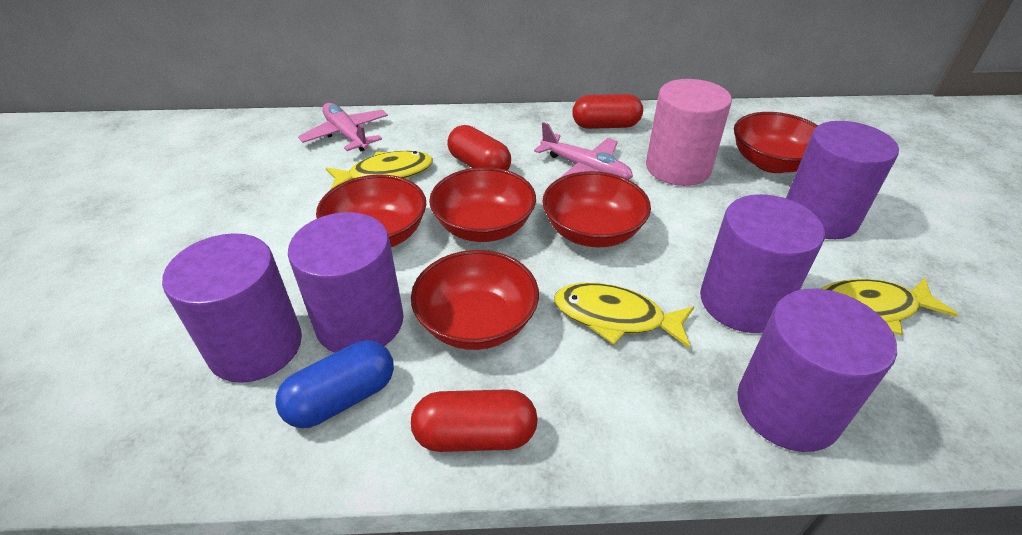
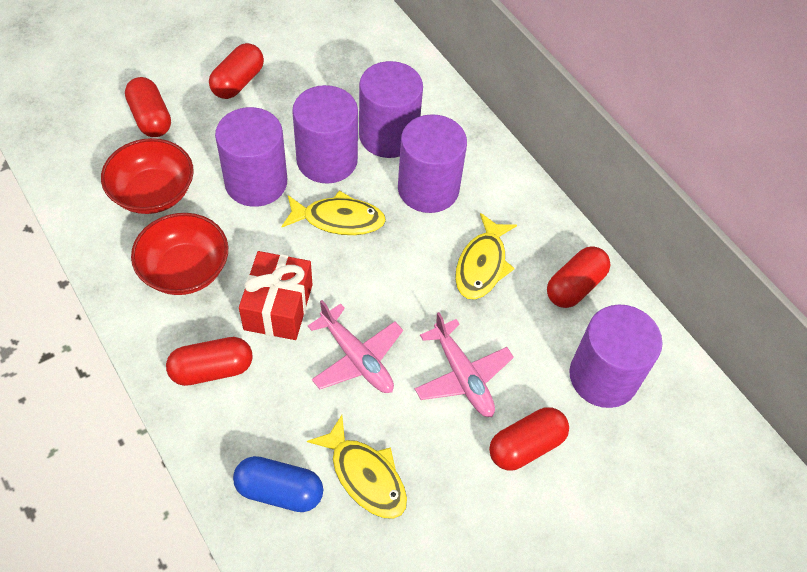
pink cylinder: [646,79,732,186] = 1 -> none = 0
red bowl: [316,175,426,247] [411,250,539,350] [429,167,536,242] [542,171,651,248] [734,112,818,173] = 5 -> [101,138,194,214] [131,213,228,295] = 2
red capsule: [411,389,538,452] [447,125,511,170] [572,94,643,129] = 3 -> [125,77,171,137] [166,337,252,386] [209,43,264,99] [489,408,569,470] [547,246,611,308] = 5
red gift: none = 0 -> [239,251,313,340] = 1

